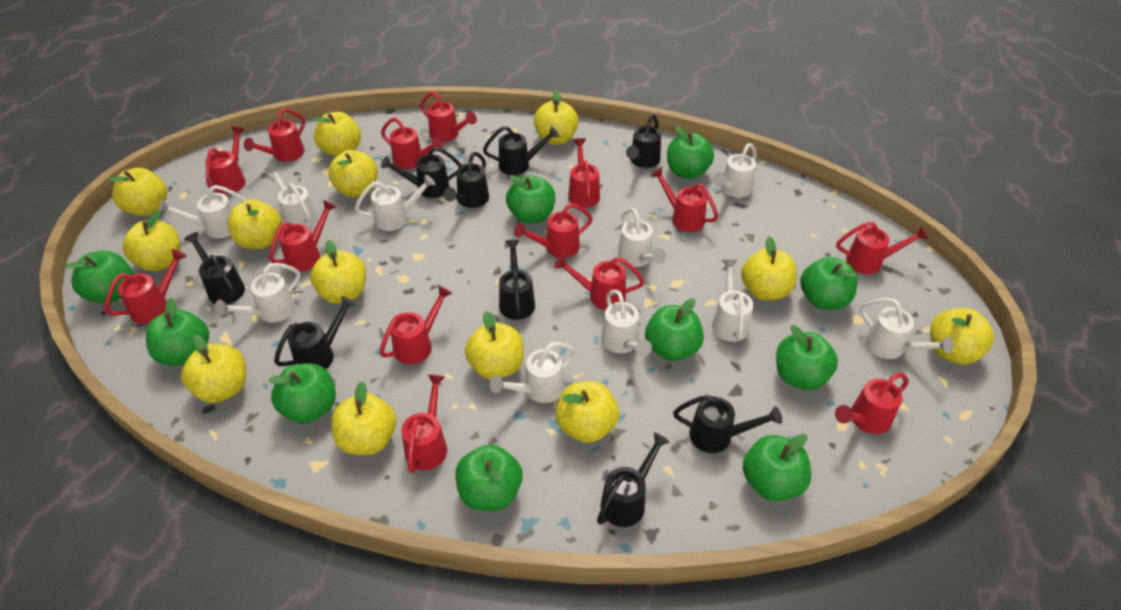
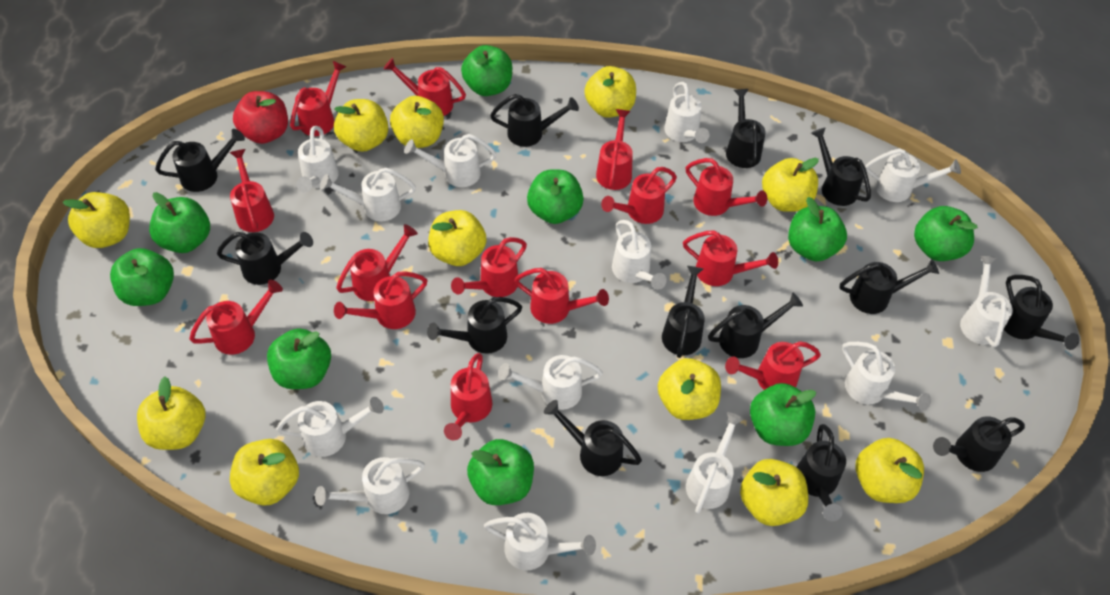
black watering can: [184,232,245,305] [274,296,356,369] [381,147,462,198] [443,152,489,208] [483,126,559,175] [499,240,535,320] [597,432,670,527] [626,114,661,168] [673,395,782,453] = 9 -> [155,129,245,192] [217,232,313,285] [427,297,522,354] [490,94,579,147] [544,400,642,476] [662,266,705,358] [708,293,803,358] [726,89,766,168] [797,424,846,521] [811,127,871,206] [840,259,939,314] [933,416,1025,472] [1004,275,1079,350] = 13
green apple: [65,251,133,303] [146,297,209,365] [268,363,336,424] [455,445,523,511] [506,175,555,224] [645,298,704,361] [667,127,714,179] [743,434,811,501] [776,325,838,390] [800,257,858,310] = 10 -> [110,248,174,306] [149,192,210,253] [267,328,331,389] [461,45,512,96] [467,439,534,505] [527,169,584,224] [750,383,816,446] [788,197,847,262] [914,206,978,261] = 9
red apple: none = 0 -> [233,91,288,144] = 1
white watering can: [158,185,247,238] [215,263,300,323] [264,163,317,228] [355,174,435,231] [490,342,576,403] [601,290,652,357] [618,208,666,267] [712,259,753,342] [713,143,757,198] [860,298,953,359] = 10 -> [276,397,384,457] [296,126,339,193] [315,457,425,514] [320,168,416,221] [405,134,497,187] [484,513,596,570] [498,355,603,410] [612,220,667,290] [664,82,709,143] [686,412,744,514] [842,342,931,411] [865,149,961,202] [960,256,1013,347] = 13
yellow apple: [108,168,167,216] [122,210,180,271] [181,335,246,403] [228,199,282,249] [310,240,366,303] [313,112,361,157] [328,150,377,197] [331,381,396,455] [465,311,524,379] [534,90,579,145] [556,381,619,443] [741,236,797,300] [930,308,994,365] = 13 -> [63,192,130,248] [137,377,205,450] [230,439,299,506] [334,99,388,152] [390,96,444,148] [428,210,486,266] [584,66,636,118] [658,358,721,420] [740,459,808,526] [762,158,819,212] [855,438,924,503] = 11

